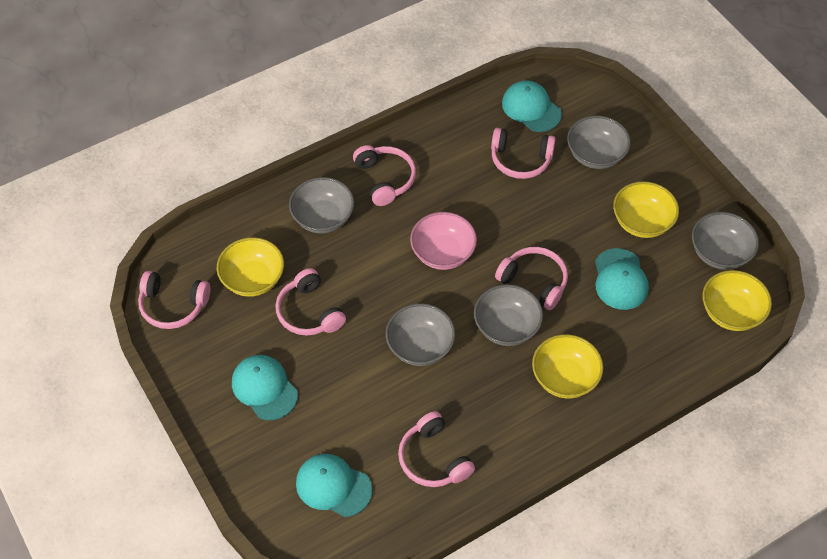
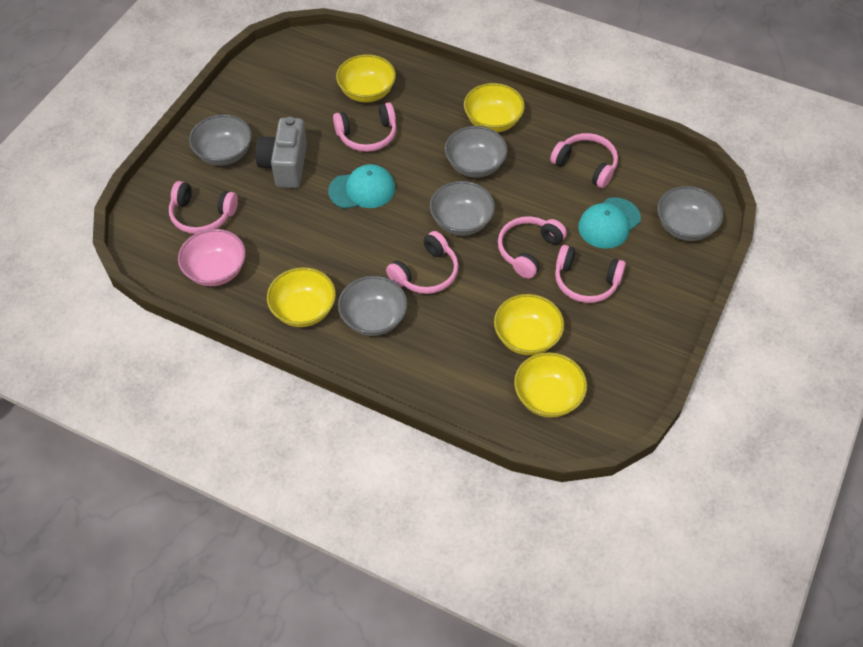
grey camera: none = 0 -> [255,117,307,188] = 1
turquoise cap: [232,355,298,420] [296,454,372,517] [502,80,562,132] [595,248,649,310] = 4 -> [328,164,395,209] [578,197,641,249] = 2
yellow bowl: [216,237,284,297] [532,334,603,399] [613,181,679,238] [702,270,772,331] = 4 -> [267,267,336,327] [336,54,396,102] [464,83,525,132] [494,294,564,355] [514,352,587,418] = 5

